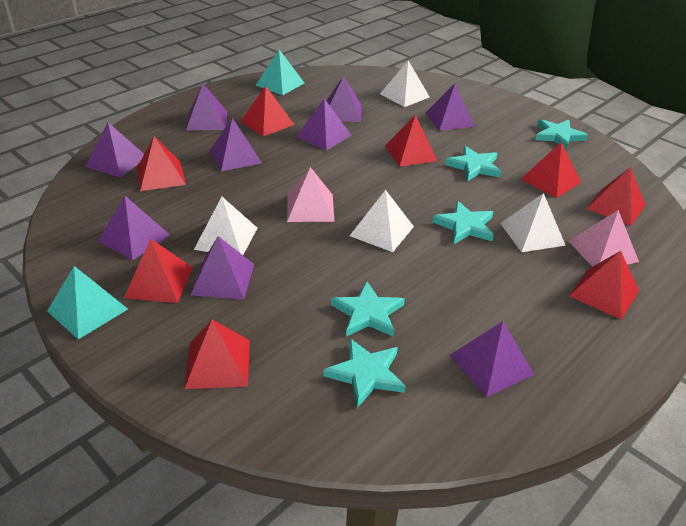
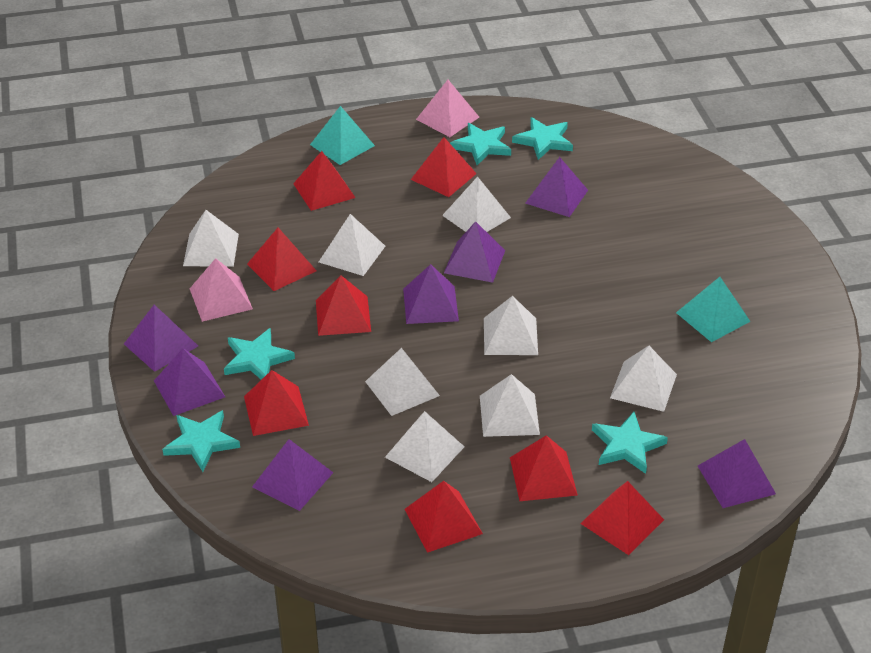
purple pyramid: [85,123,144,178] [98,196,170,260] [186,84,227,131] [190,236,254,300] [210,118,262,172] [296,98,351,151] [326,76,361,122] [426,83,475,131] [450,321,535,397] = 9 -> [124,305,198,372] [154,348,225,416] [252,439,333,511] [403,264,459,324] [444,221,505,283] [525,157,588,217] [698,439,776,508] = 7
white pyramid: [194,197,257,255] [350,190,414,252] [380,61,430,107] [500,193,566,252] = 4 -> [183,210,239,267] [319,214,385,276] [365,348,440,416] [385,411,464,482] [442,176,511,232] [480,374,540,437] [484,296,538,355] [610,346,677,412] = 8

